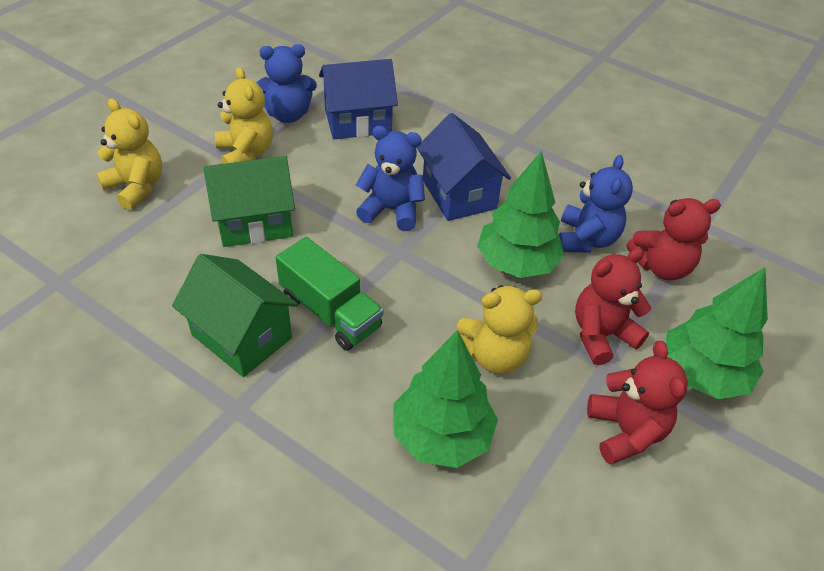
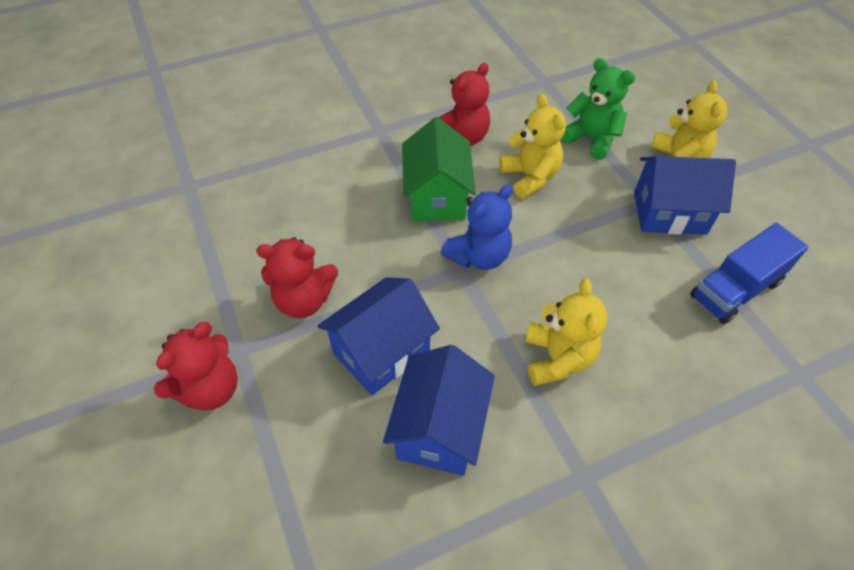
blue house: [319,59,398,139] [417,113,511,221] = 2 -> [318,277,440,396] [383,345,495,476] [634,156,736,235] = 3
blue teddy bear: [256,44,317,123] [356,126,425,231] [559,155,633,253] = 3 -> [441,184,513,270] = 1
blue truck: none = 0 -> [690,223,808,324] = 1
green house: [172,254,298,377] [203,156,295,247] = 2 -> [402,117,476,221] = 1
green teddy bear: none = 0 -> [561,58,635,160] = 1
green tree: [393,330,498,468] [477,151,565,278] [665,267,768,399] = 3 -> none = 0
green truck: [276,237,384,351] = 1 -> none = 0

